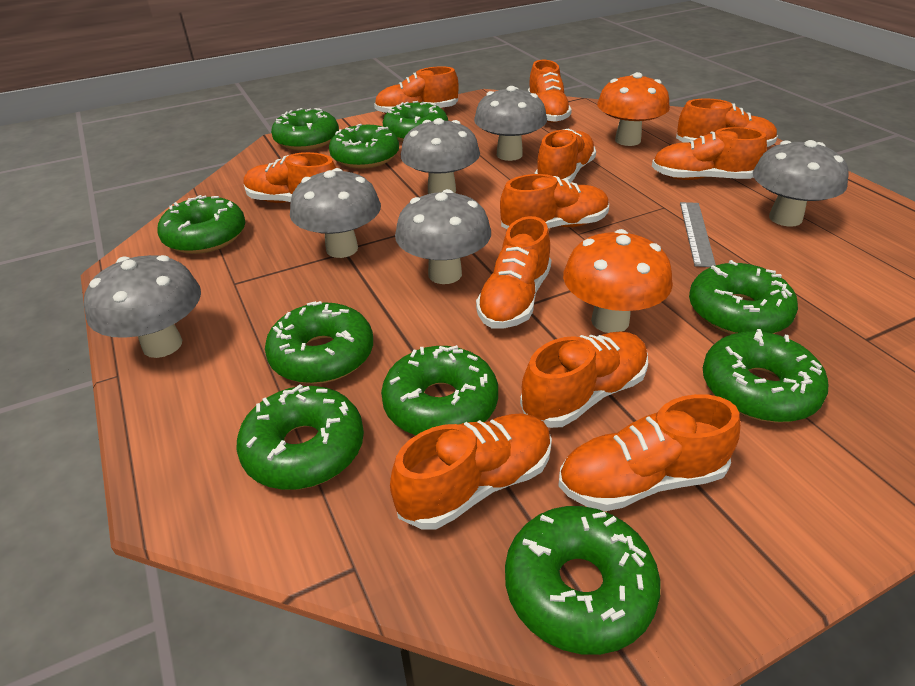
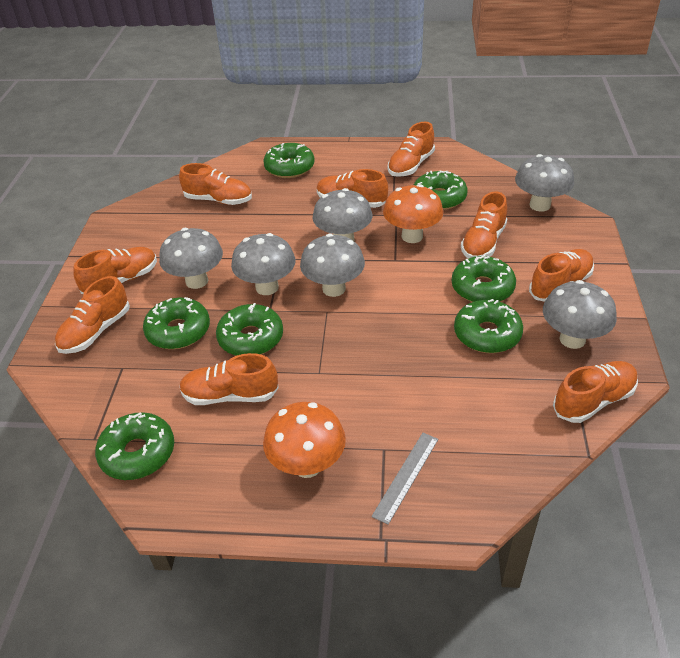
green donut: [157,195,245,254] [236,384,364,490] [265,301,373,384] [271,108,339,151] [329,124,399,169] [381,345,498,435] [383,101,448,142] [505,506,660,655] [689,260,798,334] [703,329,828,423] = 10 -> [95,412,174,480] [143,297,210,349] [216,303,283,356] [263,143,315,178] [414,171,468,210] [452,255,516,302] [454,299,523,353] = 7
orange shoe: [244,152,336,203] [374,66,459,114] [390,413,552,529] [476,216,551,329] [500,174,609,229] [520,331,648,428] [528,60,572,123] [535,128,596,183] [558,394,741,511] [652,127,767,180] [676,98,778,147] = 11 -> [55,276,130,354] [73,247,157,294] [179,163,252,205] [179,353,279,405] [317,169,388,208] [388,122,435,177] [461,191,507,259] [529,249,594,302] [553,361,638,423] = 9

